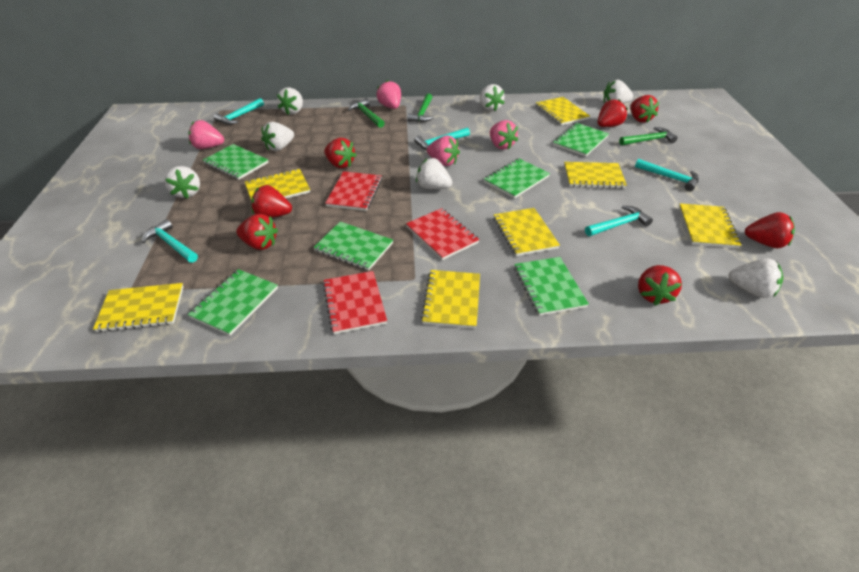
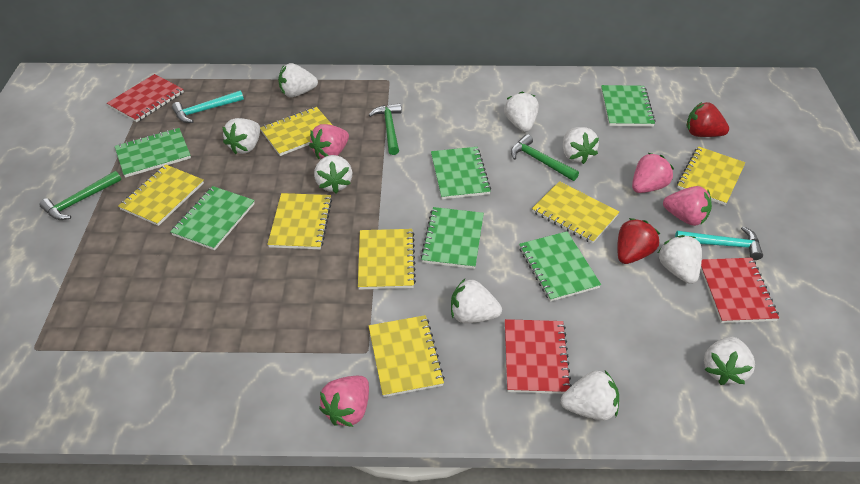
red strawberry: [236,214,278,250] [252,185,292,218] [324,138,356,168] [598,99,628,127] [630,95,659,123] [638,265,682,306] [745,212,795,248] = 7 -> [617,218,660,264] [686,102,729,137] = 2
turquoise hammer: [142,219,198,263] [214,98,264,125] [414,127,470,150] [585,206,653,236] [635,159,699,191] = 5 -> [172,90,244,123] [675,226,763,260] = 2
white strawberry: [165,166,200,199] [261,122,294,151] [277,87,303,115] [416,158,452,189] [480,84,505,111] [603,80,633,104] [728,258,783,298] = 7 -> [223,118,260,154] [278,63,318,97] [314,155,352,193] [451,279,502,323] [504,91,539,132] [561,370,619,420] [563,127,599,164] [658,235,702,284] [704,337,755,385] = 9

